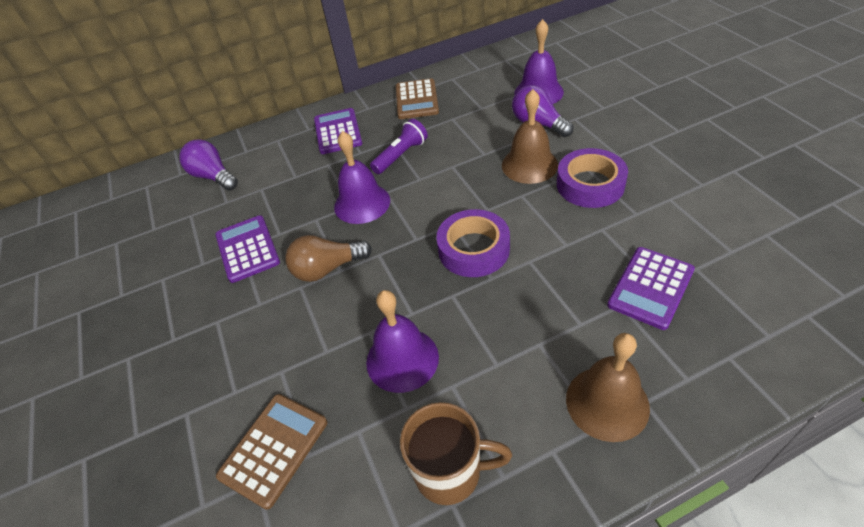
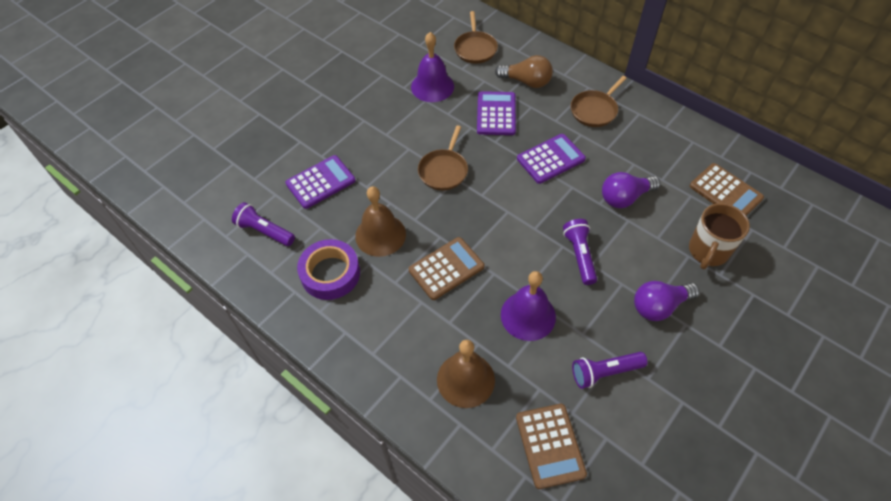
brown calculator: [216,394,327,510] [396,78,439,119] = 2 -> [409,237,485,300] [516,404,587,489] [690,163,764,216] = 3
brown pan: none = 0 -> [418,125,468,190] [454,11,498,63] [571,76,627,127] = 3
purple bell: [334,131,390,224] [366,290,439,393] [514,19,564,104] = 3 -> [411,32,454,102] [501,271,556,341] = 2
purple flashlight: [370,119,428,174] = 1 -> [232,202,295,246] [563,219,597,285] [572,352,648,389] = 3
purple tape: [436,209,510,277] [557,148,628,208] = 2 -> [297,239,360,300] = 1

